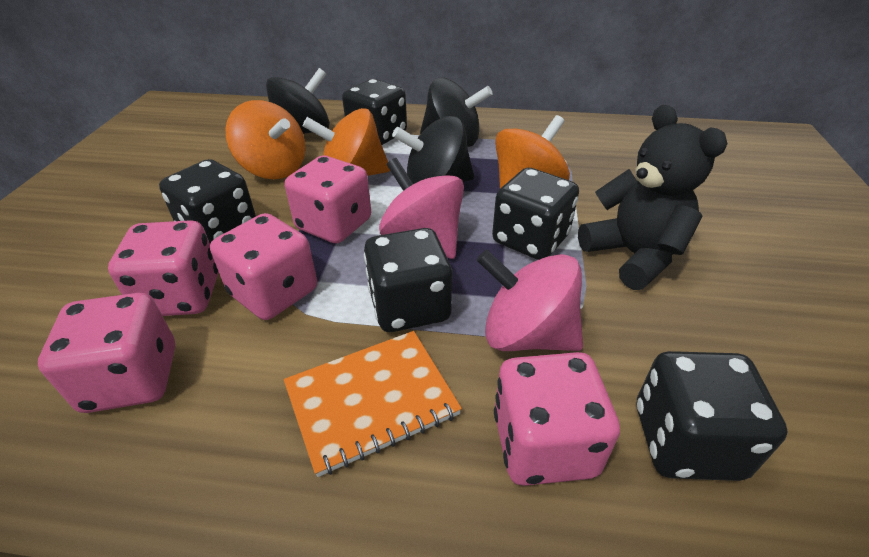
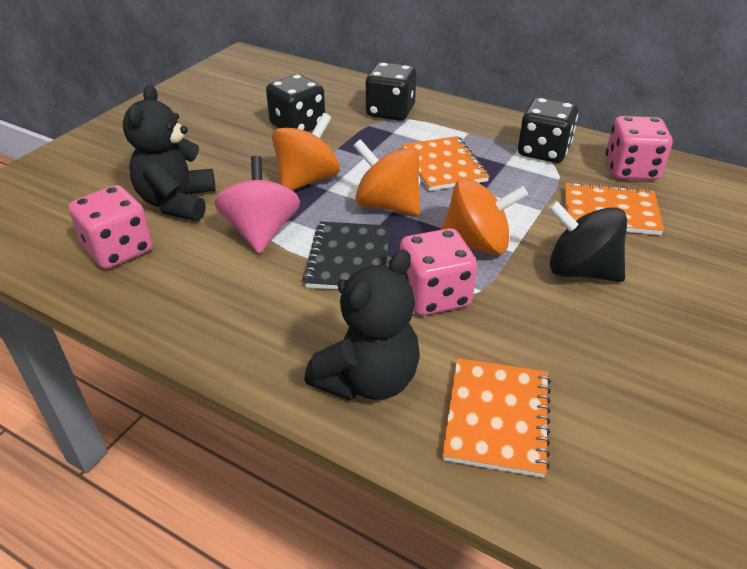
black dice: [159,159,256,244] [342,79,407,145] [364,228,452,332] [492,168,579,260] [637,351,788,481] = 5 -> [266,74,325,132] [365,62,416,121] [518,97,578,163] = 3
black notebook: none = 0 -> [303,222,391,290] = 1
black spinning top: [266,68,330,134] [392,116,474,184] [420,77,493,147] = 3 -> [548,201,627,282] = 1
black teddy bear: [578,105,728,290] = 1 -> [123,85,216,221] [304,250,420,401] = 2
orange notebook: [284,331,462,477] = 1 -> [402,136,490,191] [442,358,551,478] [564,182,664,235] = 3
pink dice: [38,293,175,413] [108,220,219,316] [210,213,317,320] [285,156,371,244] [494,352,620,486] = 5 -> [69,185,153,269] [400,228,477,316] [606,116,672,180] = 3
pink spinning top: [379,158,464,259] [477,249,583,351] = 2 -> [214,156,300,254] = 1

